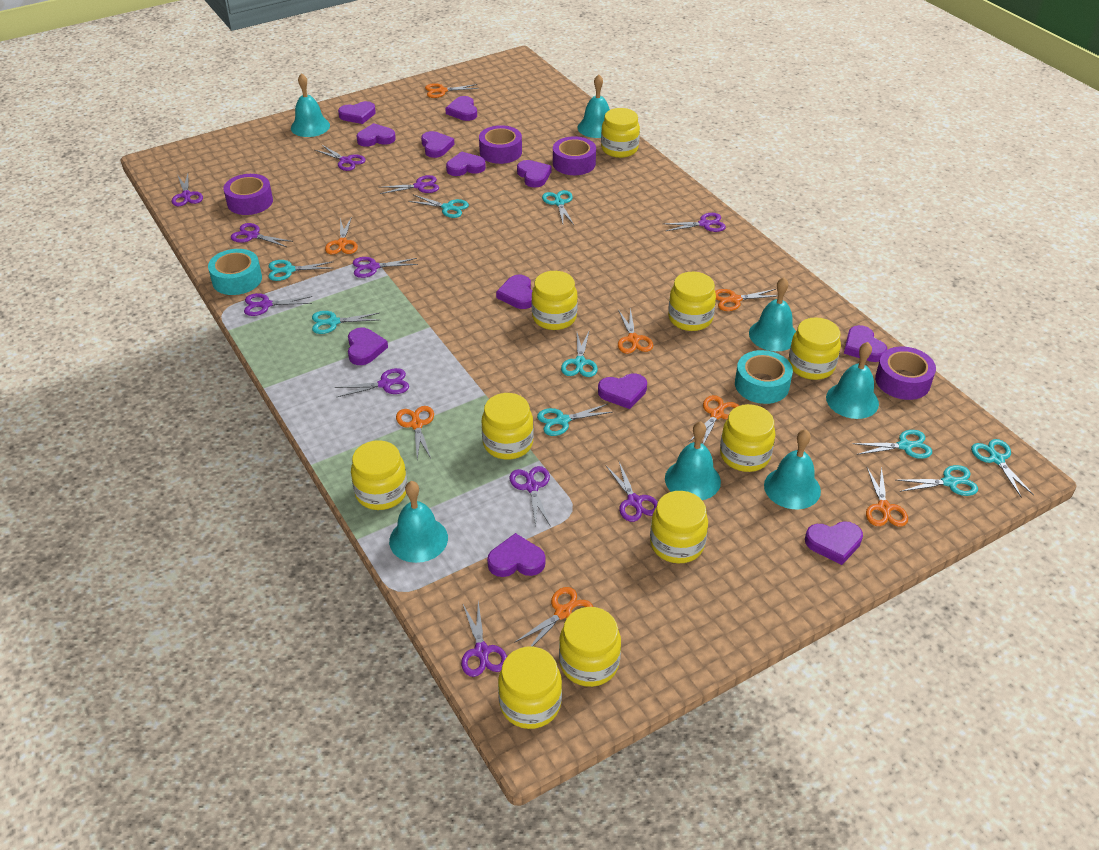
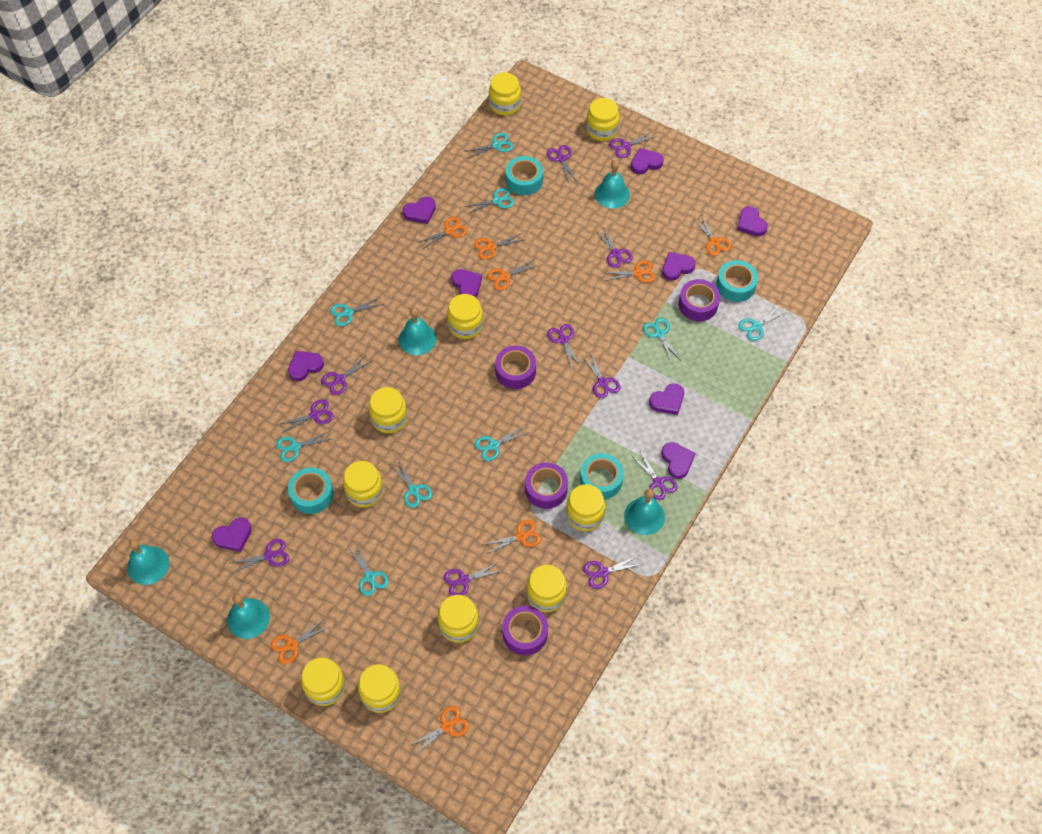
purple heart: [338,101,376,124] [348,327,388,365] [357,123,396,147] [421,131,455,158] [445,96,477,121] [446,152,486,176] [487,533,545,577] [496,275,532,309] [517,160,551,188] [598,373,647,409] [805,521,863,565] [844,325,887,362] = 12 -> [212,518,252,552] [288,351,324,381] [403,196,436,224] [451,269,482,298] [631,148,664,174] [649,384,684,415] [661,442,695,479] [662,252,696,281] [737,206,768,237] = 9
turquoise bell: [291,73,330,137] [389,481,448,563] [578,74,610,138] [665,421,721,500] [749,277,796,351] [764,429,821,509] [826,342,879,419] = 7 -> [127,539,169,585] [227,594,270,639] [399,307,436,355] [595,160,630,209] [624,489,665,535] = 5
turquoise tape: [208,249,262,295] [735,350,793,404] = 2 -> [288,467,334,514] [506,156,543,195] [580,453,624,499] [717,260,758,302] = 4

